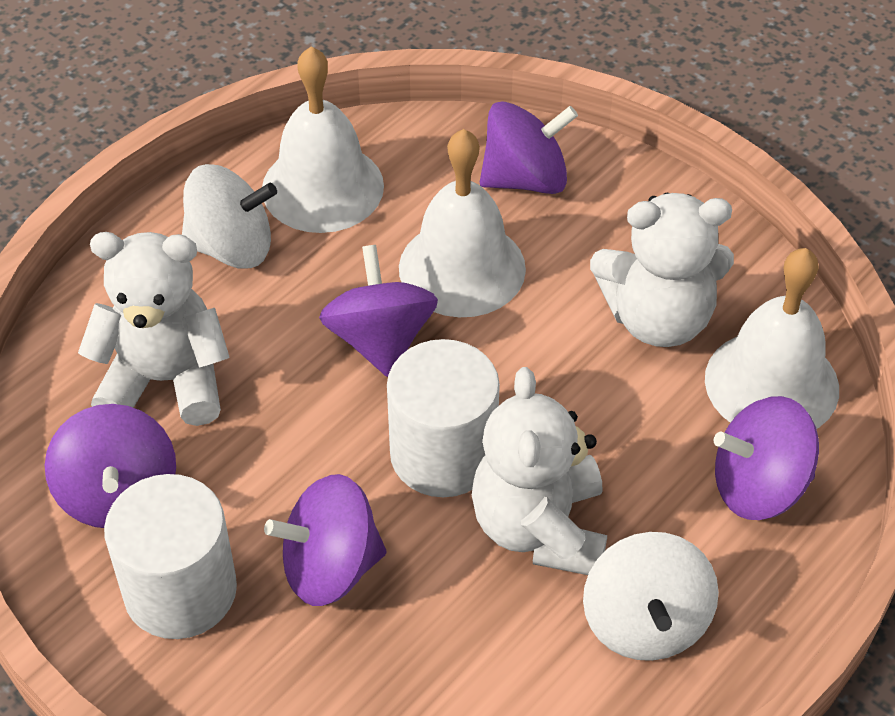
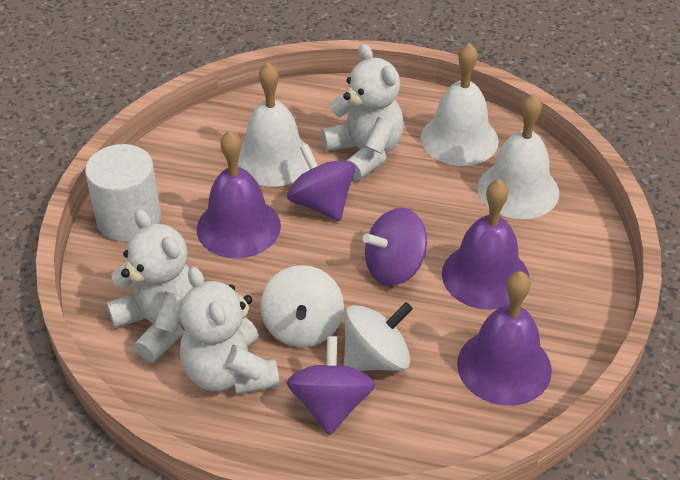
purple bell: none = 0 -> [197,130,281,258] [442,179,530,310] [457,271,552,406] = 3
purple spinning top: [45,404,176,528] [264,474,387,606] [319,245,438,377] [480,102,578,194] [714,396,819,520] = 5 -> [287,144,355,221] [287,336,375,435] [363,208,427,286] = 3
white cylinder: [104,474,237,639] [387,339,500,497] = 2 -> [85,144,161,242] = 1

